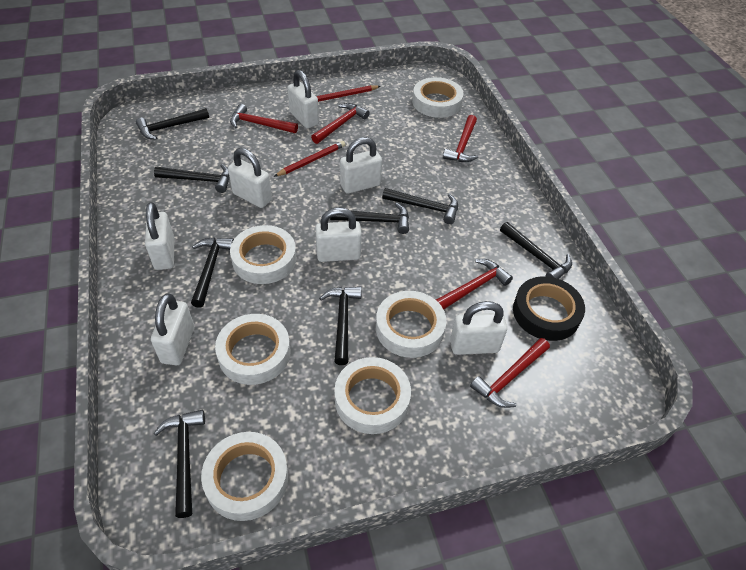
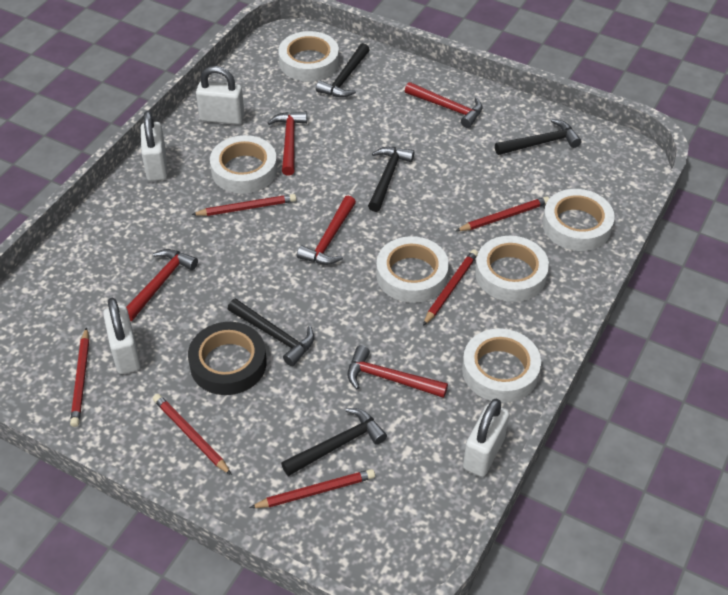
black hammer: [136,108,209,140] [154,164,230,193] [154,410,205,518] [191,237,234,308] [319,286,362,365] [330,203,409,234] [382,188,458,224] [500,222,572,279] = 8 -> [228,299,314,366] [281,408,387,476] [316,43,370,97] [368,147,414,212] [495,119,581,155] = 5
red pencil: [274,141,346,177] [316,85,380,102] = 2 -> [70,327,89,427] [153,394,232,475] [191,194,296,216] [249,469,375,508] [423,249,478,326] [456,196,549,231] = 6
white padlock: [145,202,175,270] [151,293,194,365] [228,148,272,208] [288,70,319,128] [315,207,362,262] [340,137,382,194] [450,301,507,355] = 7 -> [103,297,141,374] [141,111,167,181] [196,66,244,125] [463,399,509,477] = 4

